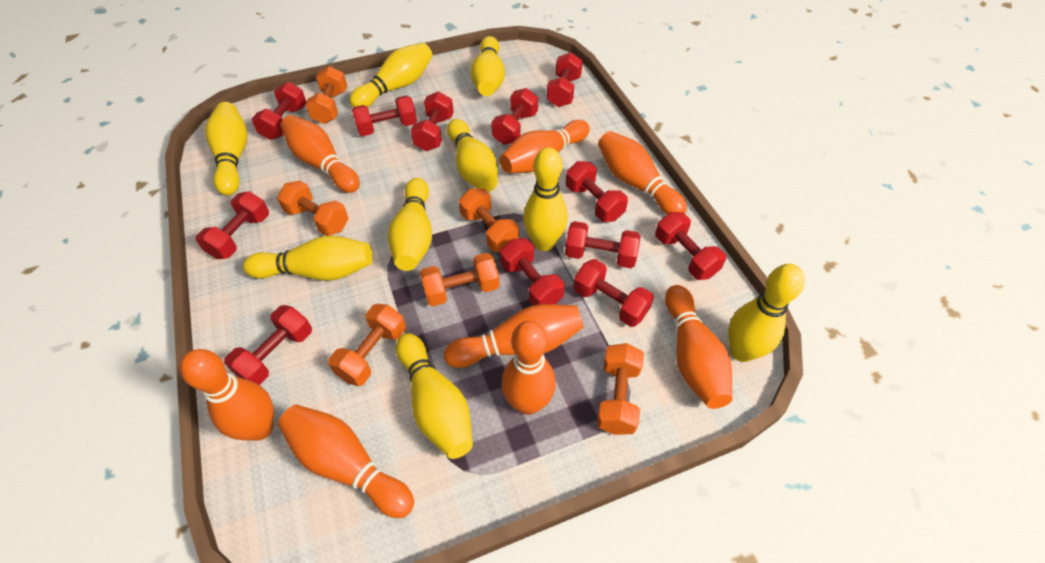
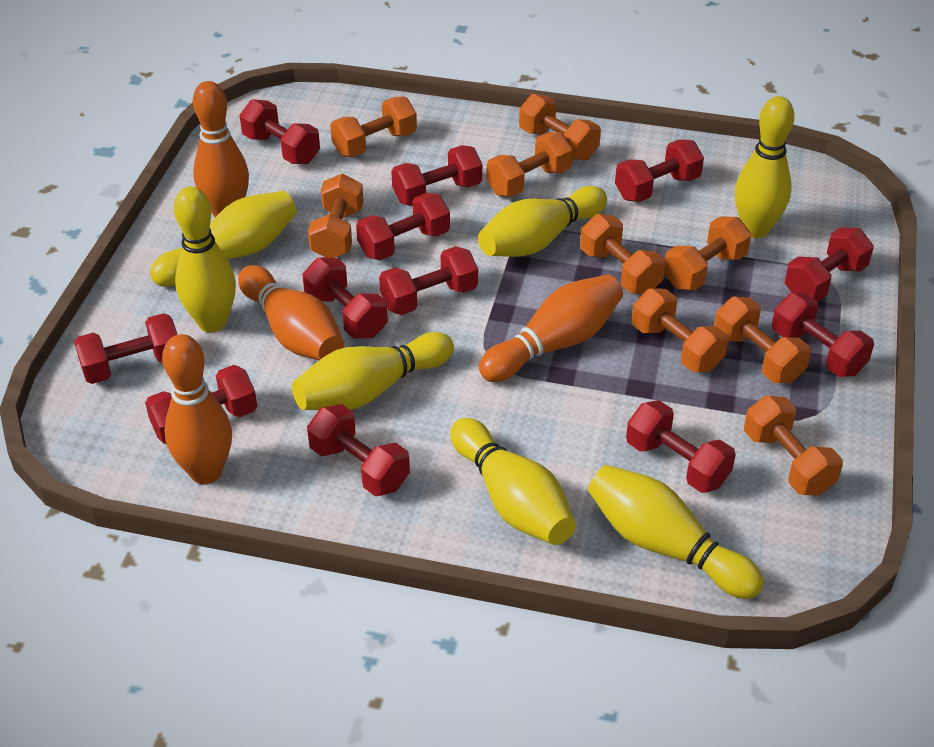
orange bowling pin: [180,349,274,441] [278,405,414,518] [281,115,360,193] [444,304,583,368] [499,120,590,173] [502,321,556,415] [598,131,687,214] [665,285,732,409] = 8 -> [162,334,232,484] [193,81,249,217] [238,265,344,360] [479,274,623,382] = 4
orange dumbbell: [277,181,349,236] [305,66,347,124] [328,304,406,386] [420,253,500,306] [459,189,519,252] [597,343,644,435] = 6 -> [308,174,364,258] [330,96,417,157] [487,132,573,197] [519,94,601,160] [580,214,665,294] [632,288,728,372] [664,217,751,290] [714,297,811,383] [744,395,843,496] = 9
yellow bowling pin: [205,102,248,196] [243,236,372,281] [349,43,433,107] [388,178,432,271] [396,333,473,459] [447,119,498,192] [470,36,505,96] [523,147,568,251] [728,264,805,362] = 9 -> [150,191,297,287] [174,187,236,332] [292,332,454,410] [450,418,576,545] [478,186,607,257] [588,465,764,599] [735,96,794,238] = 7

